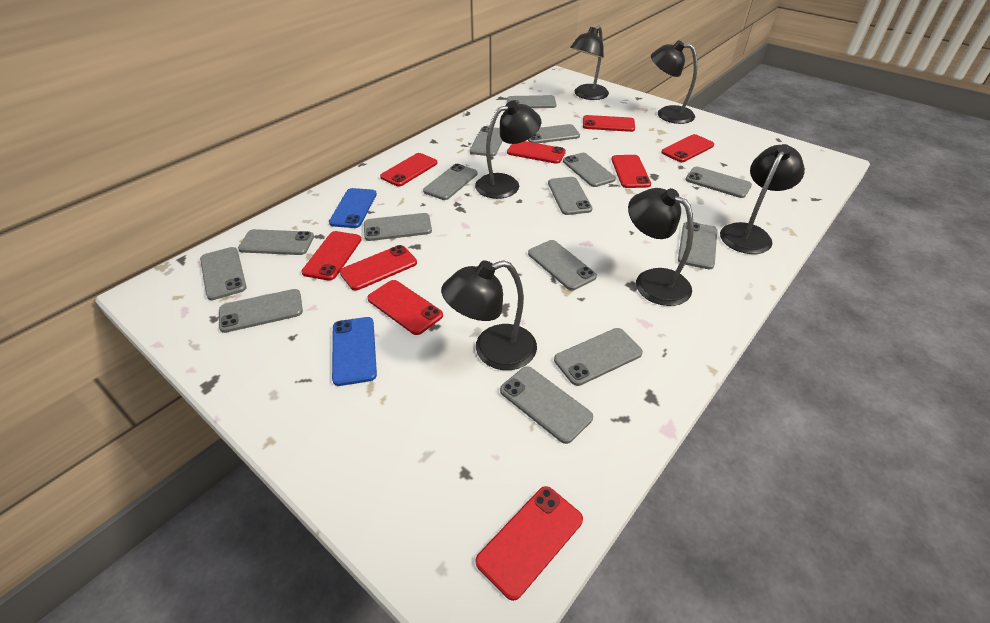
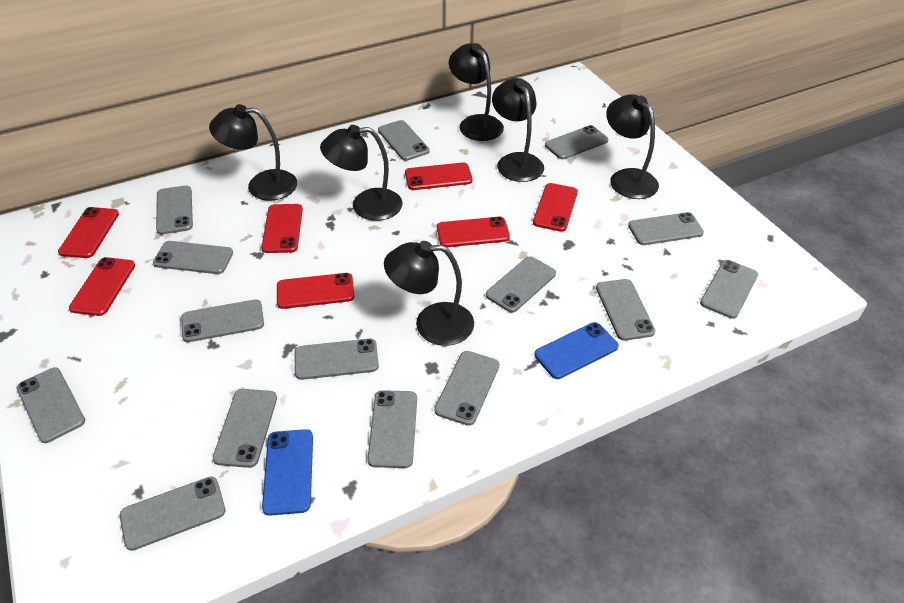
red phone: [302,231,362,281] [340,245,417,291] [367,280,443,335] [380,153,437,186] [475,486,583,601] [507,141,566,164] [583,115,635,132] [611,155,651,188] [661,134,714,162] = 9 -> [58,207,119,258] [69,257,135,316] [261,204,303,253] [277,273,355,309] [405,162,473,190] [437,217,510,247] [533,183,578,232] = 7

